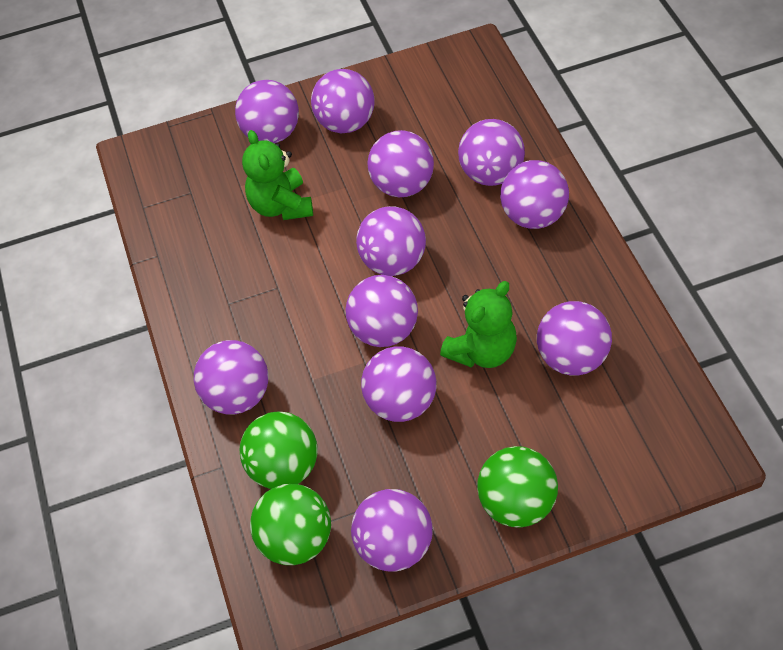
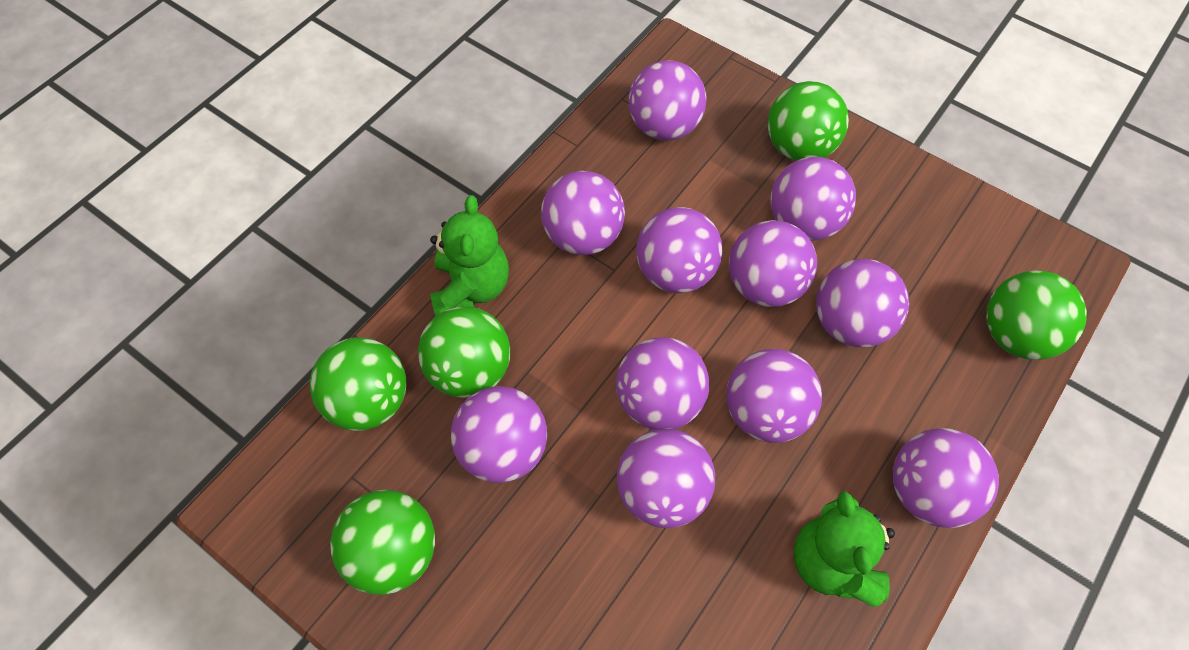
green ball: [240,412,318,489] [250,484,331,565] [477,446,558,528] = 3 -> [310,337,406,431] [330,490,435,595] [418,306,510,398] [768,81,849,161] [986,270,1087,360] = 5

